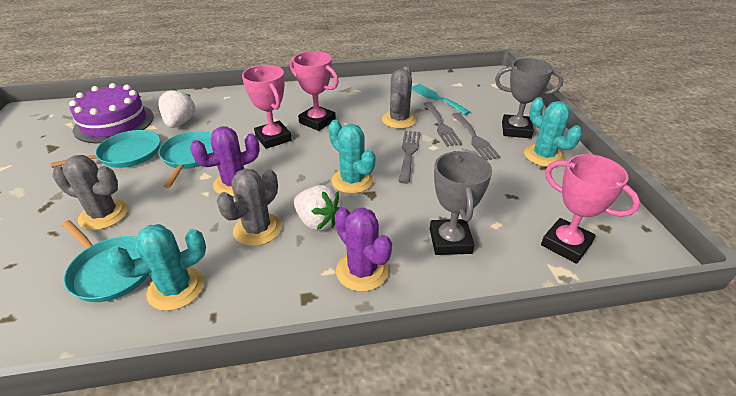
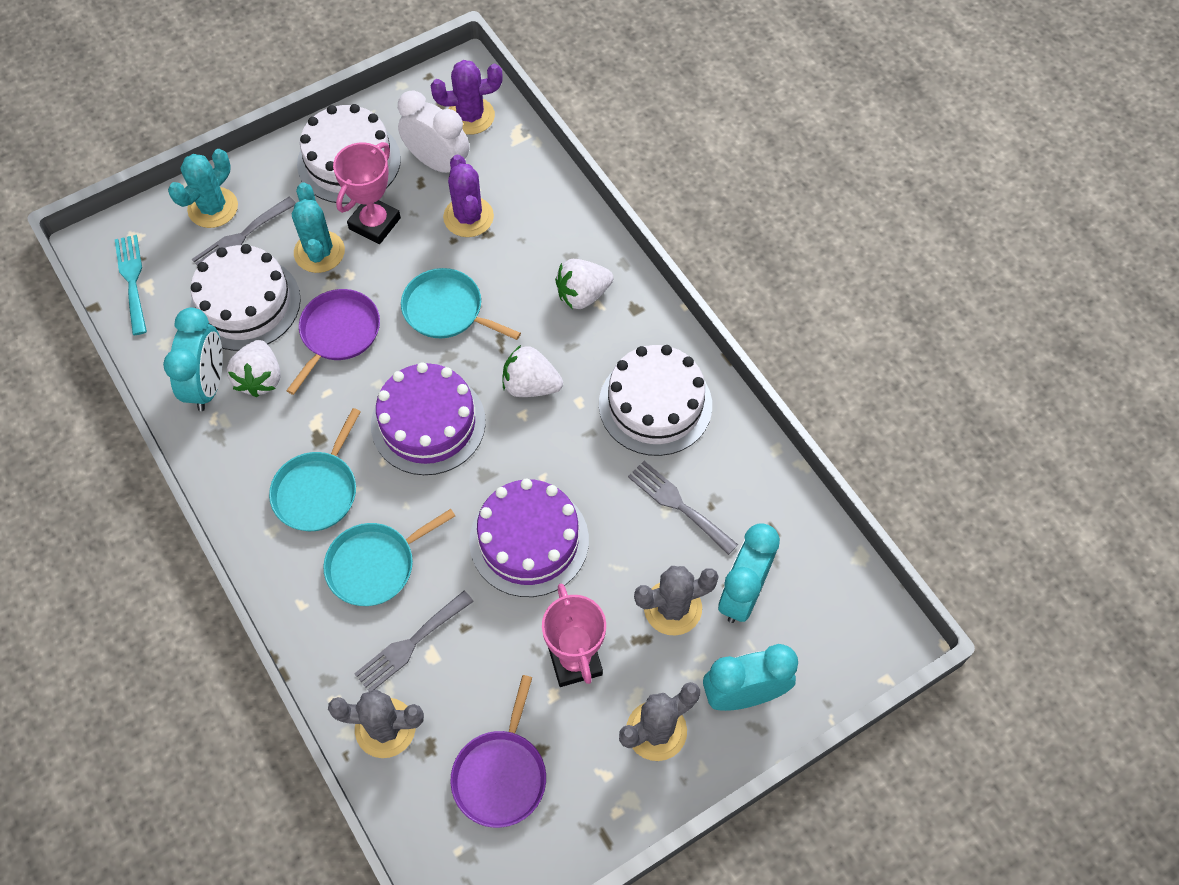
grey trophy: [430,151,492,255] [495,58,563,138] = 2 -> none = 0
pink trophy: [242,65,292,149] [290,51,339,131] [541,154,640,264] = 3 -> [333,142,401,244] [542,583,606,687] = 2
purple cake: [69,83,154,143] = 1 -> [371,362,486,475] [469,479,589,597] = 2
purple pan: none = 0 -> [286,289,380,395] [450,675,546,828] = 2
turquoise cactus: [107,224,206,311] [328,120,376,194] [524,97,582,167] = 3 -> [168,149,238,228] [292,182,345,273] = 2
turquoise clock: none = 0 -> [163,308,223,411] [703,644,798,711] [718,523,780,623] = 3
white cake: none = 0 -> [190,244,301,351] [297,104,401,204] [599,345,712,456] = 3
white clock: none = 0 -> [398,90,469,173] = 1
white strawberry: [158,89,195,128] [294,185,341,231] = 2 -> [227,340,280,397] [503,345,563,397] [555,259,613,309] = 3

